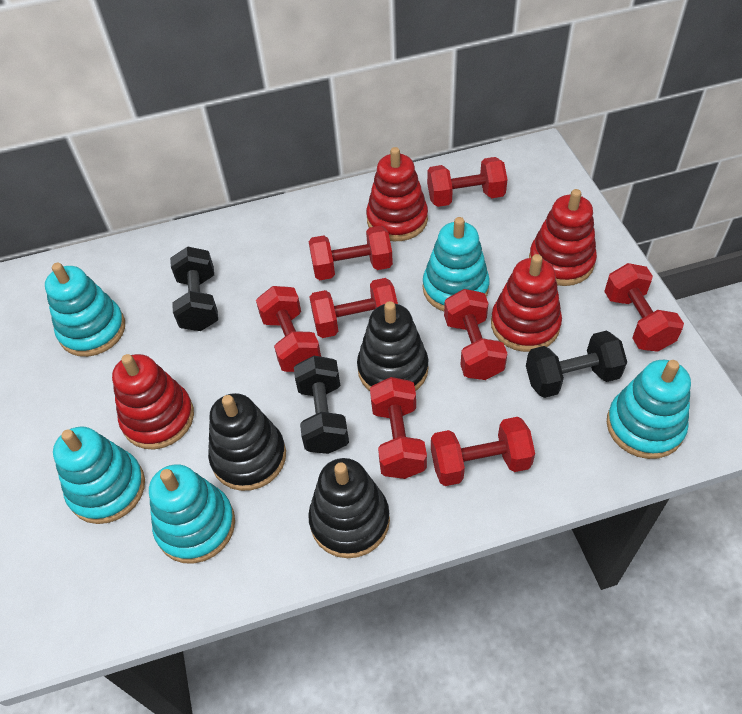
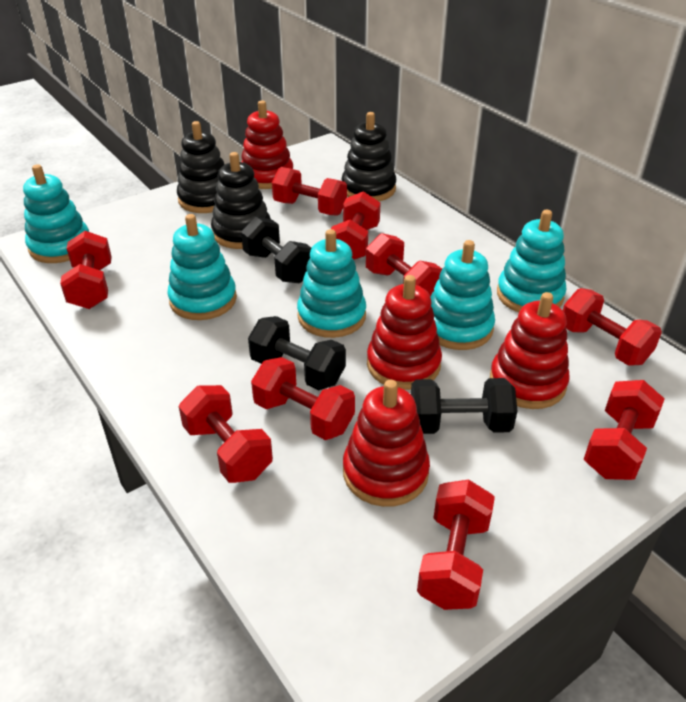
red dumbbell: [256,286,321,372] [309,226,393,280] [309,278,398,338] [370,377,427,479] [427,157,508,207] [431,417,535,486] [444,289,507,380] [604,263,684,352] = 8 -> [60,231,112,309] [179,385,273,483] [251,357,355,440] [272,167,347,216] [331,191,380,260] [366,233,442,297] [417,480,495,610] [563,288,662,366] [584,380,665,480] = 9

